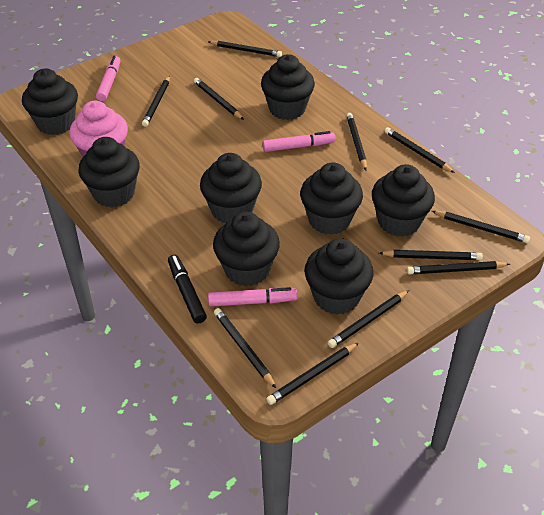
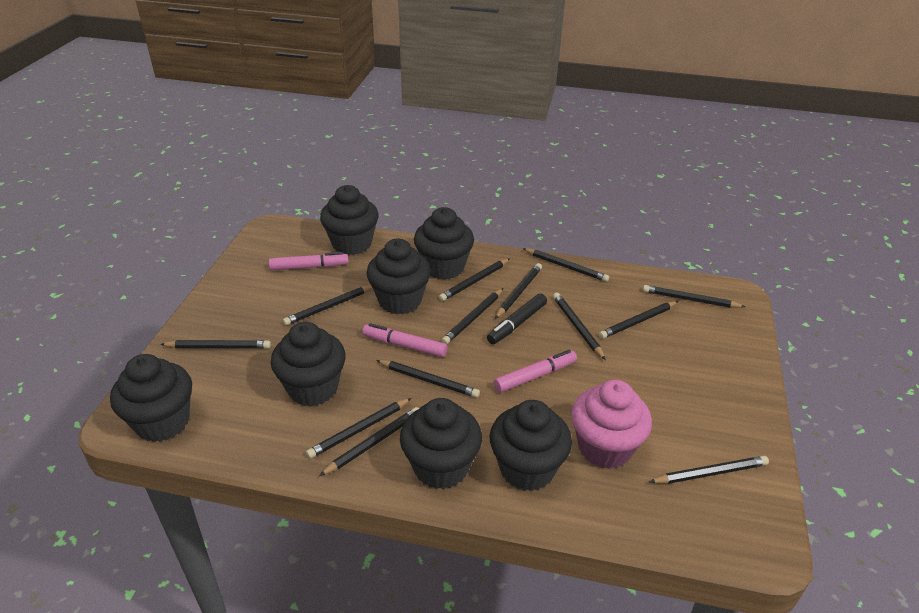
black cupcake: [22,68,78,135] [78,137,140,208] [200,153,262,223] [213,212,280,287] [261,54,315,120] [300,162,363,235] [304,238,373,315] [372,164,435,237] = 8 -> [110,354,192,442] [271,322,346,406] [320,185,379,255] [366,238,431,314] [400,398,482,489] [414,207,474,280] [489,400,572,491] = 7
black pencil: [142,75,170,127] [194,78,244,120] [208,41,282,57] [214,308,276,388] [266,343,359,405] [328,290,409,348] [346,113,367,170] [379,250,483,260] [384,127,455,173] [407,261,510,274] [432,211,530,243] = 11 -> [160,340,271,349] [283,285,373,326] [306,398,412,459] [319,407,419,476] [376,360,480,398] [439,258,510,301] [442,288,503,344] [495,263,542,319] [522,248,609,282] [553,293,606,360] [599,301,678,339] [643,285,746,308] [649,456,769,484] = 13

